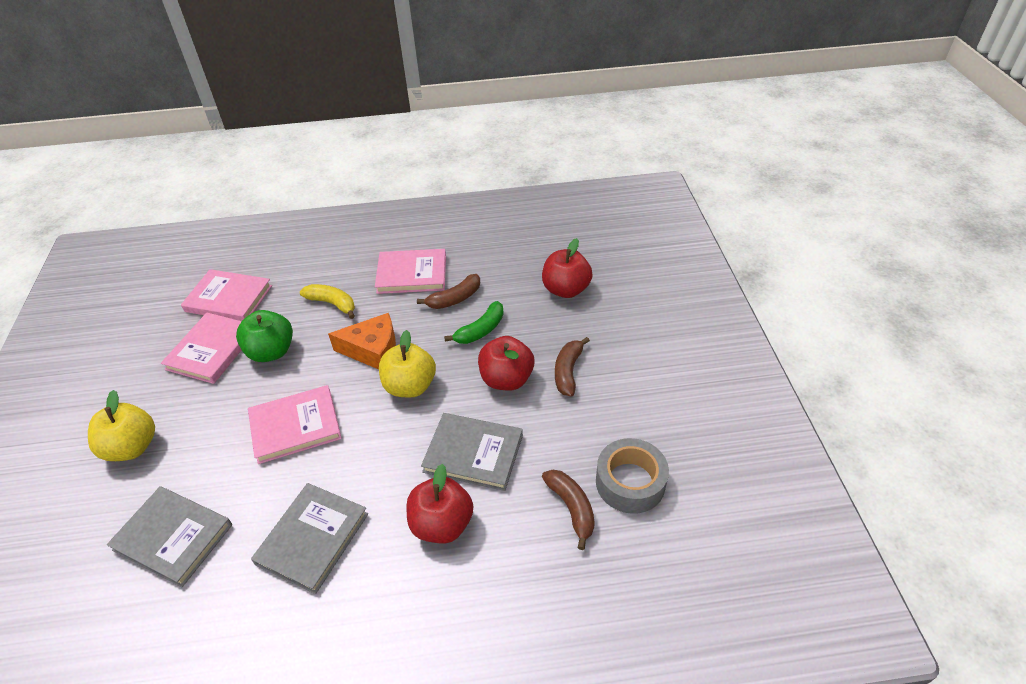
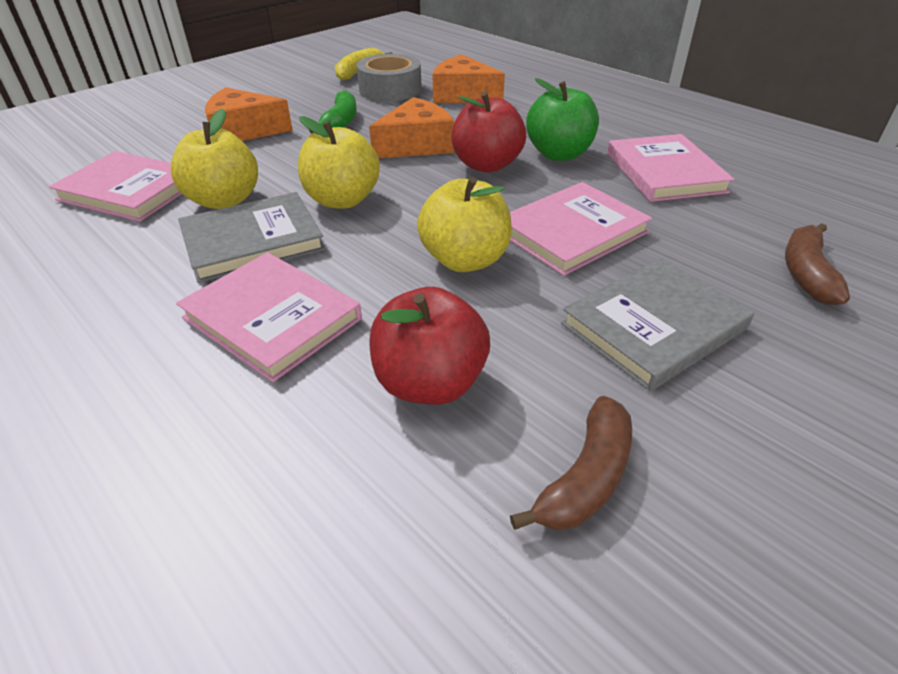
brown banana: [417,274,480,309] [542,470,595,550] [555,337,590,397] = 3 -> [510,396,632,530] [785,223,850,305] = 2
grey book: [107,486,232,587] [251,483,368,594] [421,413,523,491] = 3 -> [178,192,325,283] [561,258,754,391] = 2
orange cheese: [328,313,396,369] = 1 -> [205,87,293,141] [369,97,454,158] [432,55,505,103] = 3
red apple: [407,464,473,544] [478,336,534,390] [542,238,593,298] = 3 -> [369,287,490,405] [451,92,526,173] = 2
yellow apple: [88,390,155,461] [379,330,436,397] = 2 -> [170,109,258,209] [298,116,380,209] [417,177,512,272] = 3

